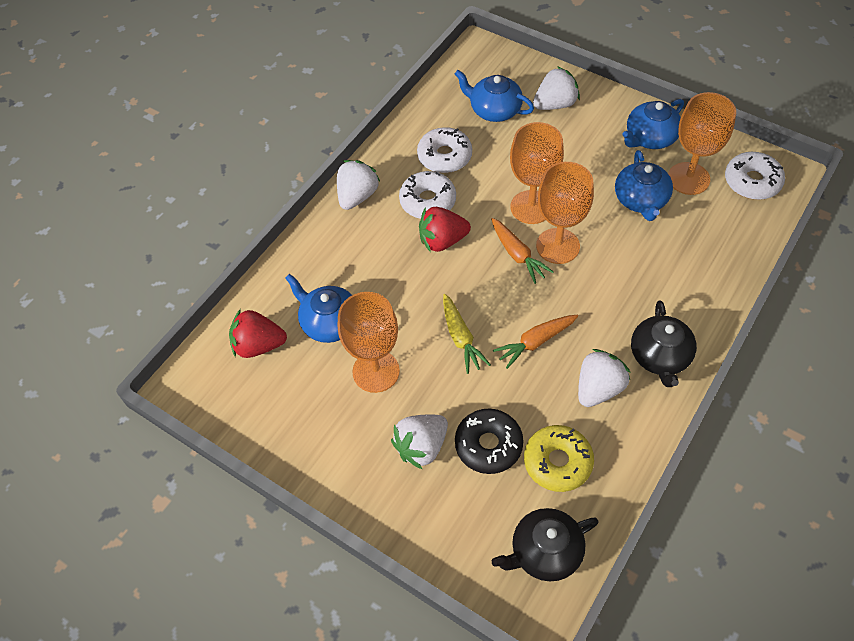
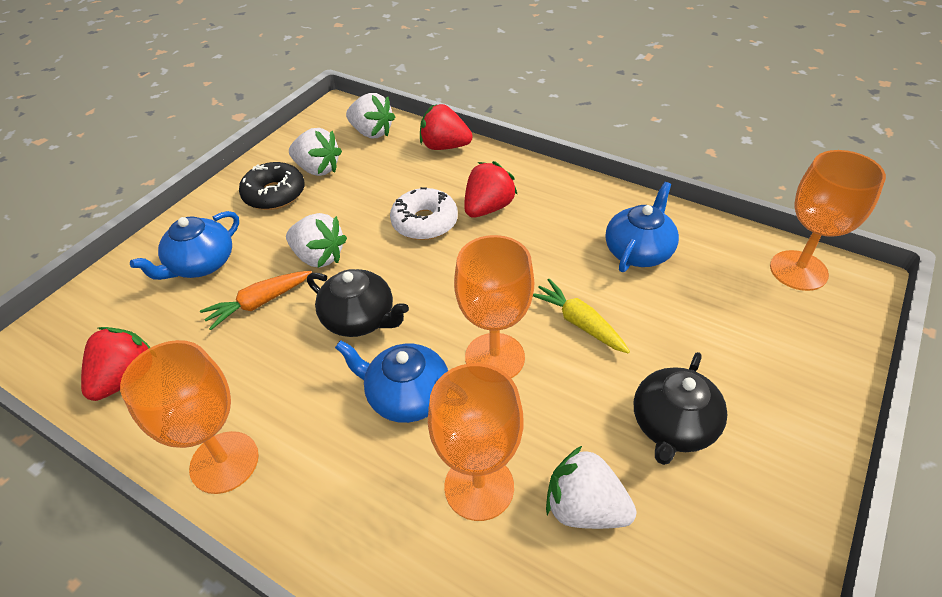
blue teapot: [285,274,352,343] [455,70,534,122] [615,150,673,221] [622,99,684,149] = 4 -> [130,211,239,280] [335,340,448,423] [605,182,679,272] = 3
orange carrot: [491,218,554,284] [493,315,578,369] = 2 -> [200,271,312,330] = 1
red strawberry: [229,309,287,358] [419,207,471,252] = 2 -> [81,327,151,401] [420,104,473,150] [464,161,517,218] = 3
white donut: [399,171,456,219] [417,127,472,173] [725,152,785,200] = 3 -> [390,187,458,240] = 1
yellow donut: [524,425,594,492] = 1 -> none = 0

